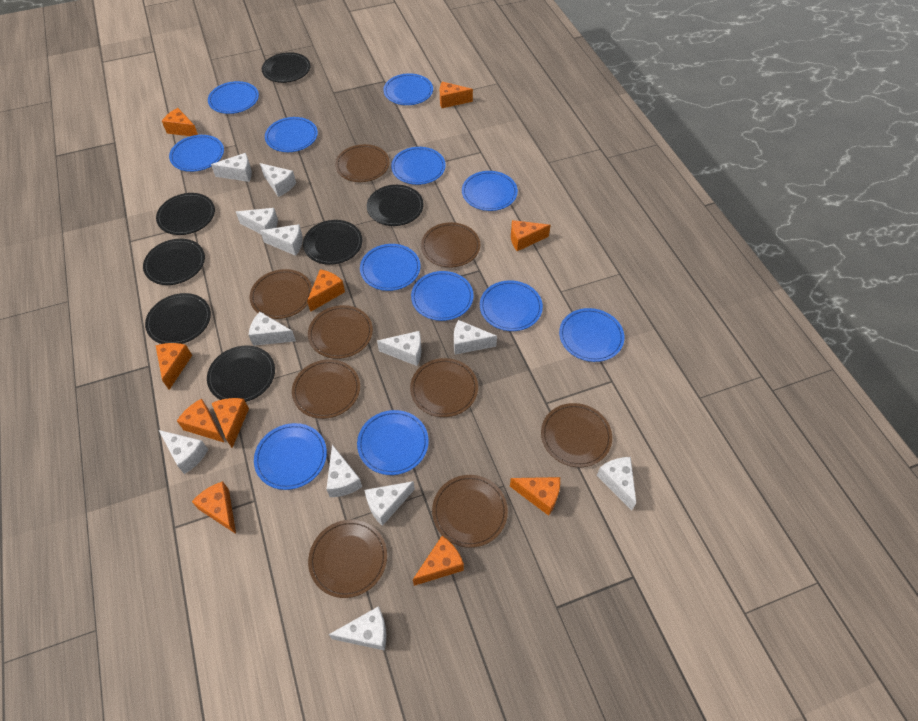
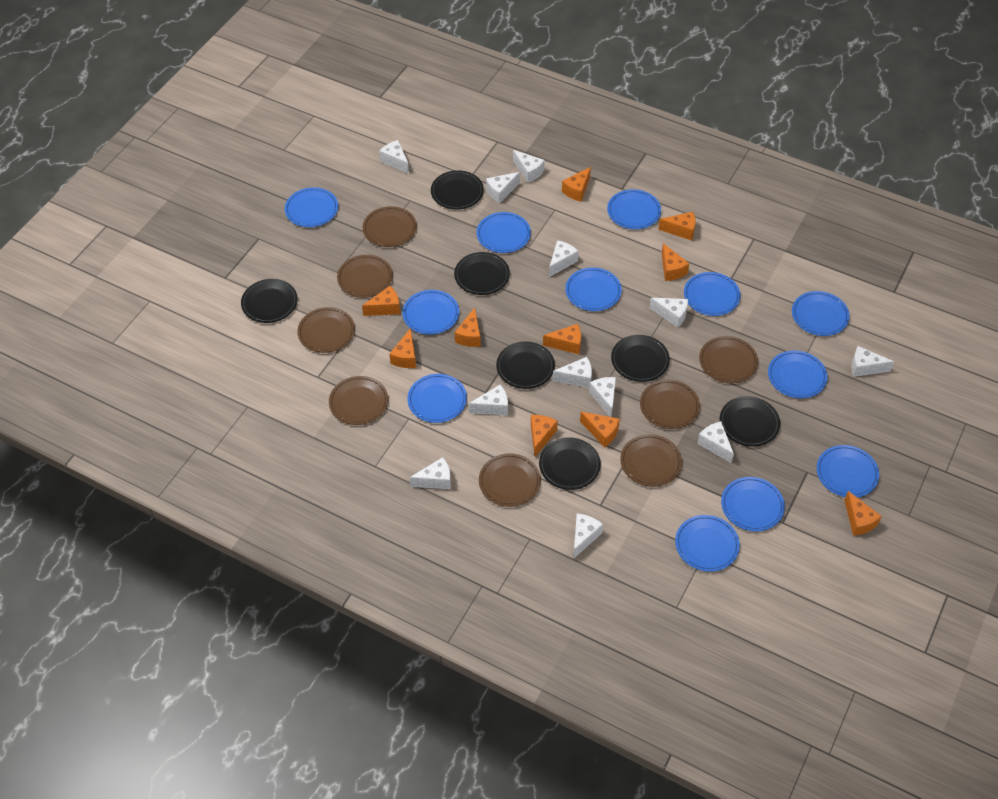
brown plate: [250,269,312,319] [292,359,360,419] [308,305,373,359] [308,520,387,598] [335,144,390,182] [410,358,478,417] [421,222,480,267] [432,475,508,548] [541,403,612,467] = 9 -> [297,307,355,353] [329,376,388,425] [337,255,393,298] [363,206,417,247] [479,453,541,507] [620,434,682,487] [640,380,700,429] [699,336,758,383] = 8

